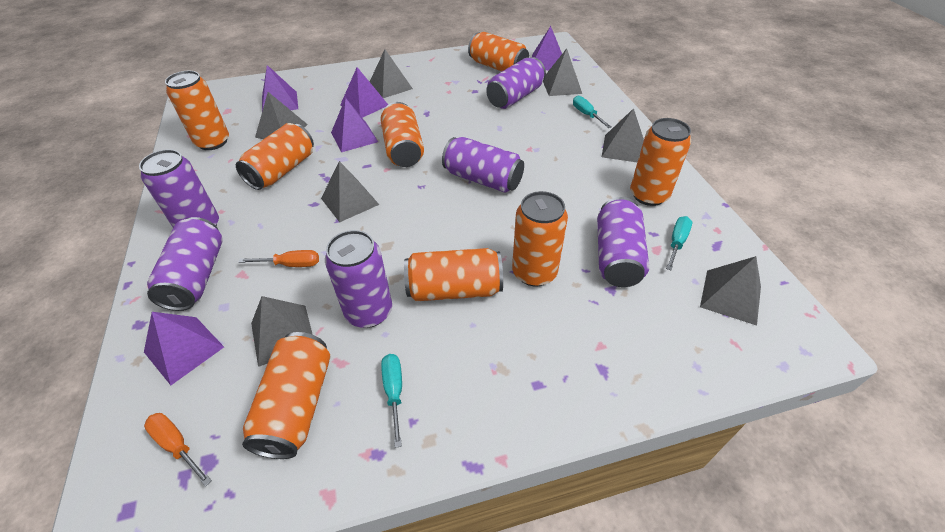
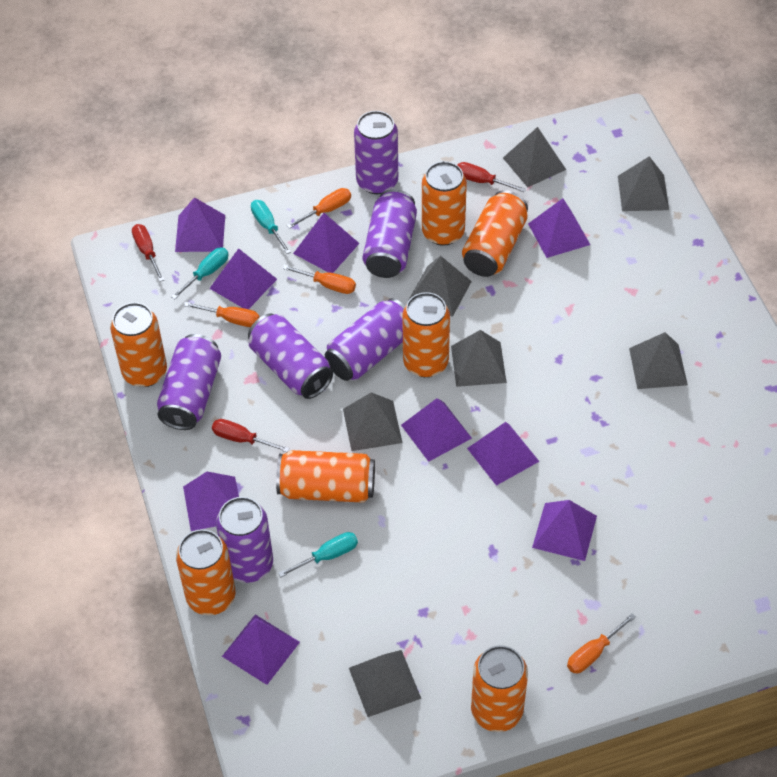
orange can: [165,71,229,150] [236,123,314,190] [242,332,330,459] [380,102,424,167] [404,248,503,301] [468,32,529,71] [512,191,568,286] [630,118,691,206] = 8 -> [110,302,167,387] [176,529,235,615] [276,450,375,503] [402,292,450,377] [422,161,467,246] [462,190,528,277] [471,645,528,732] = 7
orange screwdriver: [144,413,212,487] [239,250,319,267] = 2 -> [184,302,260,327] [282,265,356,294] [287,188,351,229] [567,613,636,673] = 4
purple pyramid: [144,312,224,385] [262,65,298,111] [331,98,378,152] [340,67,388,118] [532,26,562,70] = 5 -> [175,197,225,252] [183,472,239,531] [209,248,277,309] [222,614,300,685] [293,213,359,273] [401,398,472,462] [467,422,540,486] [528,198,590,258] [532,500,597,561] = 9
red screwdriver: none = 0 -> [132,224,164,282] [212,419,290,452] [457,162,526,192] = 3

